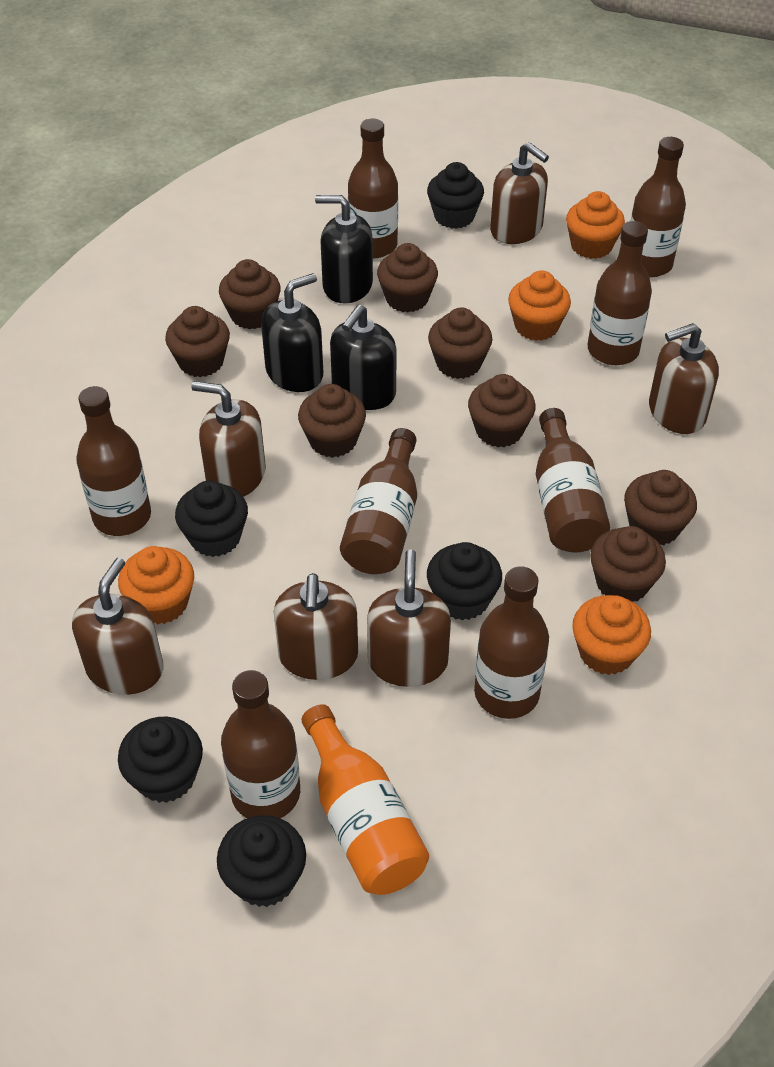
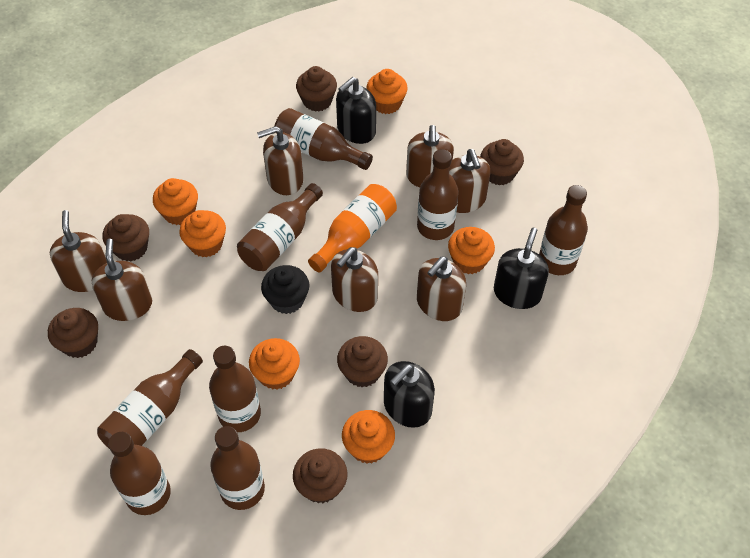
black cupcake: [118,717,203,803] [175,480,248,557] [217,815,306,907] [427,162,484,229] [427,542,502,620] = 5 -> [261,265,309,314] = 1
brown cupcake: [165,306,230,377] [219,259,281,329] [298,384,366,458] [377,243,438,312] [428,307,492,379] [468,374,536,447] [590,526,666,602] [624,470,697,545] = 8 -> [48,308,98,358] [102,214,149,262] [293,448,348,503] [296,66,337,112] [337,336,388,388] [480,139,524,185] = 6
brown soap dispenser: [72,558,163,695] [191,381,266,497] [274,573,358,680] [367,549,451,687] [490,142,549,244] [649,323,719,434] = 6 -> [50,210,107,292] [92,239,152,321] [257,126,303,195] [331,247,378,312] [406,125,454,187] [417,256,466,321] [449,149,491,213] = 7
orange cupcake: [118,546,194,624] [508,271,571,341] [566,191,625,259] [572,595,651,675] = 4 -> [153,178,198,225] [179,210,226,258] [249,338,300,390] [342,410,395,464] [366,69,408,114] [448,227,495,274] = 6

